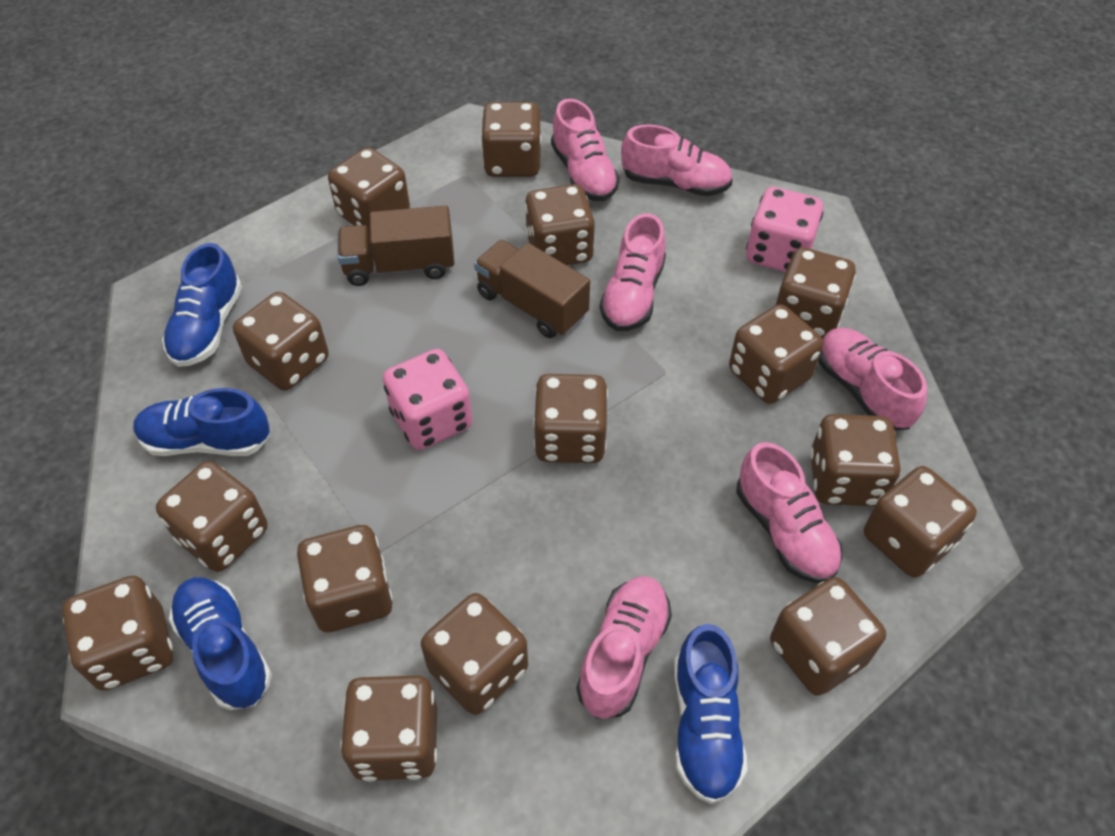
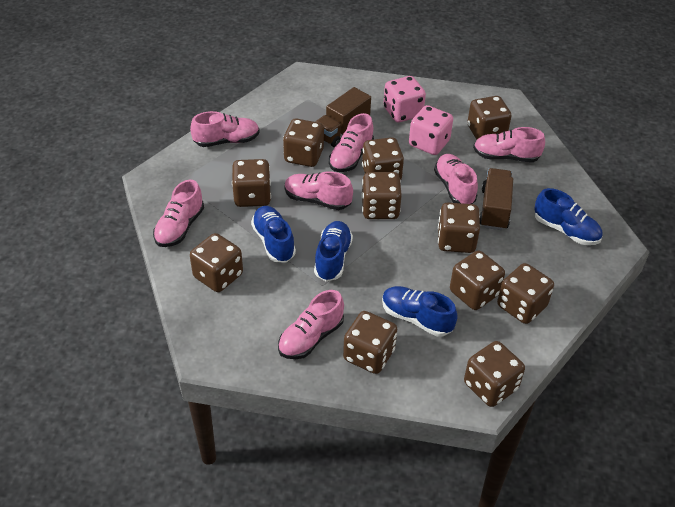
brown dice: [62,576,173,691] [156,461,268,572] [233,292,329,391] [297,525,393,632] [328,147,410,230] [341,675,437,782] [421,593,528,715] [481,102,541,177] [525,184,595,265] [533,374,608,463] [729,304,823,404] [770,577,886,696] [776,247,856,339] [810,414,900,506] [864,466,977,578] = 15 -> [190,233,243,292] [232,159,271,207] [283,119,324,167] [343,311,397,374] [361,172,402,219] [362,137,404,180] [438,203,480,253] [450,250,505,310] [464,341,525,407] [467,96,511,140] [497,263,554,324] = 11
pink shoe: [551,99,620,201] [576,576,672,719] [600,213,666,331] [621,124,733,196] [736,442,843,584] [818,328,927,430] = 6 -> [153,180,204,247] [190,111,260,147] [278,290,344,359] [284,171,353,210] [329,113,374,172] [434,154,478,204] [473,127,545,162] = 7

